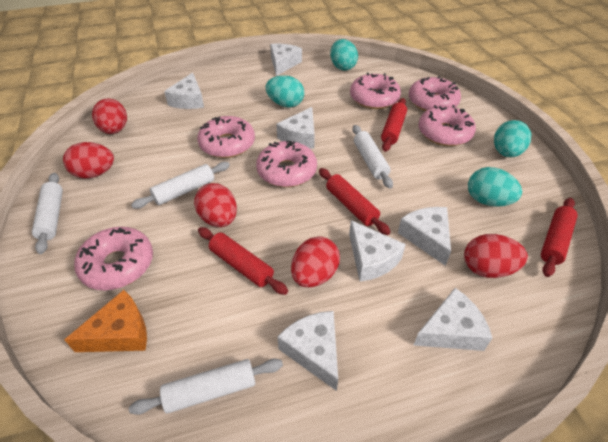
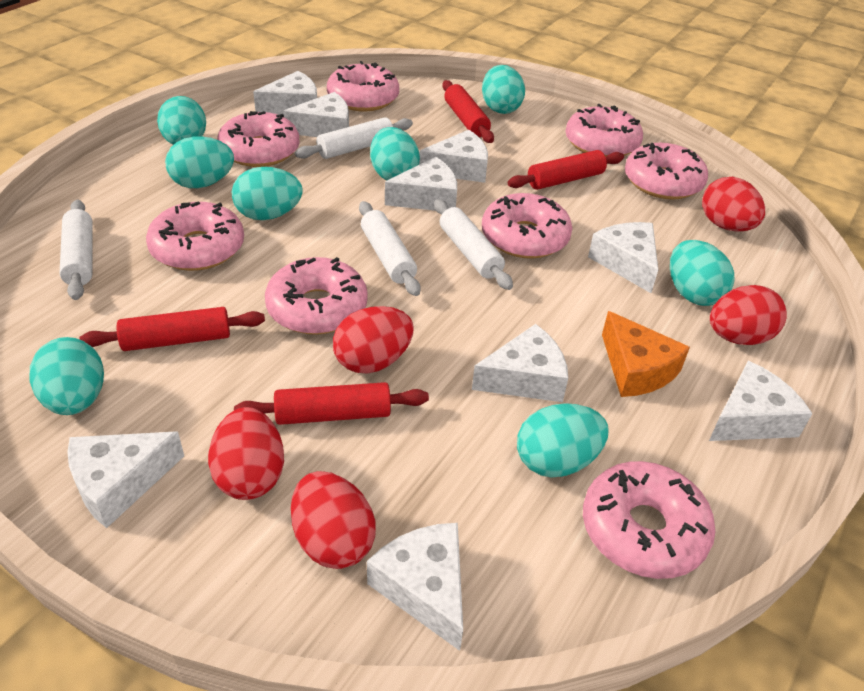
pink donut: [74,227,153,290] [197,116,255,158] [256,140,317,187] [350,73,401,109] [409,76,461,111] [418,105,476,146] = 6 -> [146,201,244,271] [217,111,300,167] [265,257,368,335] [327,61,399,111] [482,193,572,259] [566,104,643,157] [583,461,715,579] [625,143,708,200] = 8
turquoise egg: [265,75,304,108] [330,39,358,70] [468,167,522,207] [494,120,531,157] = 4 -> [29,337,104,415] [157,96,206,145] [165,136,234,188] [232,167,302,220] [370,127,420,180] [482,65,525,114] [517,403,609,478] [670,240,735,306] = 8
white cheese: [164,73,204,109] [270,43,302,76] [276,107,315,149] [278,311,338,391] [349,220,406,282] [398,207,451,266] [414,288,492,351] = 7 -> [67,431,184,528] [253,71,317,115] [283,92,349,137] [367,523,463,651] [385,157,457,211] [419,130,488,183] [472,324,568,402] [588,222,658,293] [709,361,812,441] = 9

